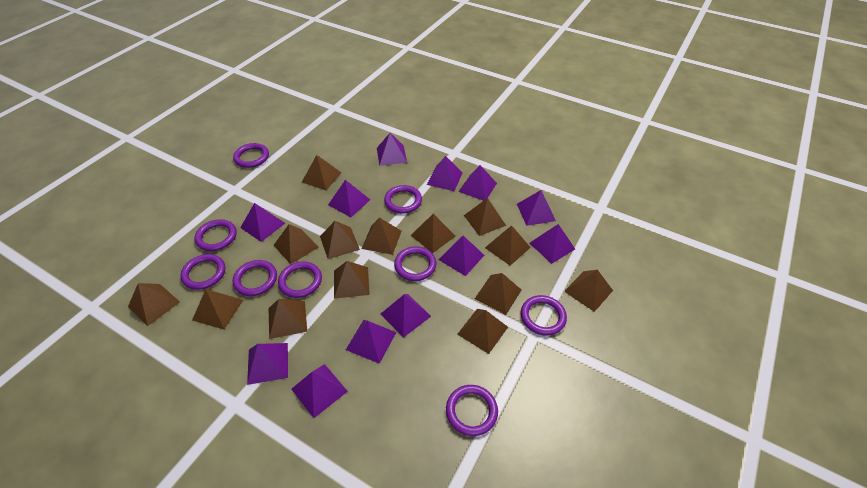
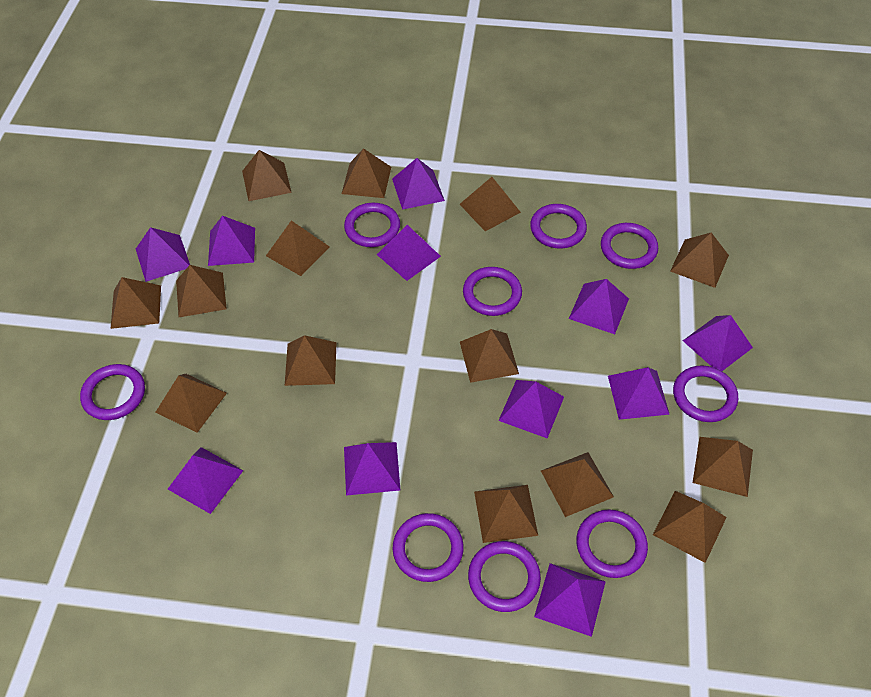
purple pyramid: [240,203,285,242] [247,343,288,385] [291,364,348,418] [328,180,370,217] [346,320,396,364] [377,133,407,166] [381,294,431,338] [427,156,463,191] [439,236,484,276] [458,165,497,201] [517,190,556,226] [530,224,575,264] = 12 -> [136,227,190,282] [168,447,244,514] [208,216,255,266] [344,442,400,496] [377,225,441,281] [392,158,445,210] [498,380,564,439] [534,563,606,637] [569,279,629,334] [608,367,670,420] [683,315,753,371] = 11

